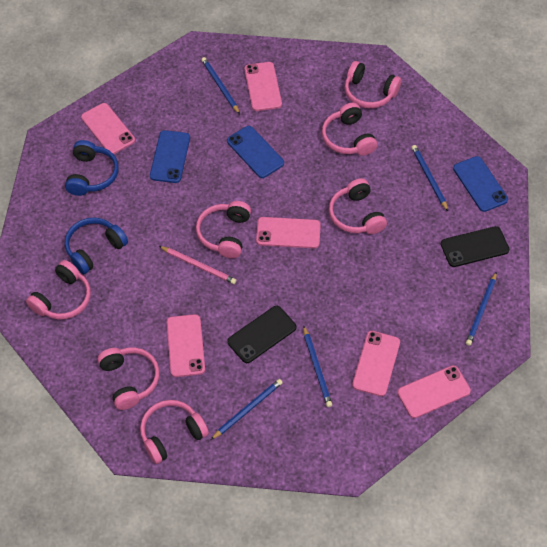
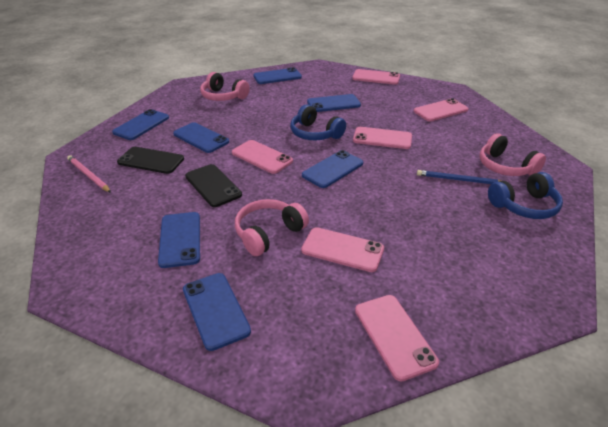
blue pencil: [201,57,240,114] [211,379,283,440] [303,326,332,407] [411,145,448,211] [466,272,497,346] = 5 -> [417,170,501,184] = 1
blue phone: [150,130,190,183] [227,126,284,178] [453,156,508,212] = 3 -> [112,109,169,140] [158,212,200,268] [173,122,229,153] [183,273,251,351] [253,67,302,84] [302,150,363,188] [307,94,361,112] = 7
pink headphones: [26,260,91,320] [98,347,160,410] [140,400,209,464] [196,201,251,258] [322,103,378,156] [329,178,387,234] [345,61,402,109] = 7 -> [200,72,250,101] [235,199,309,256] [480,133,546,176] = 3

